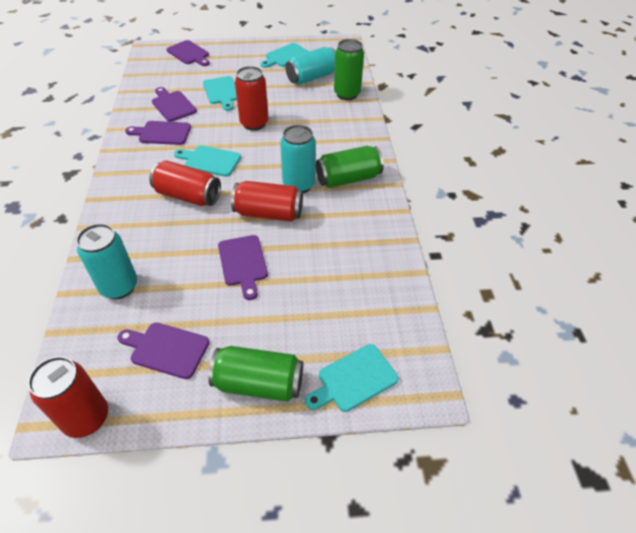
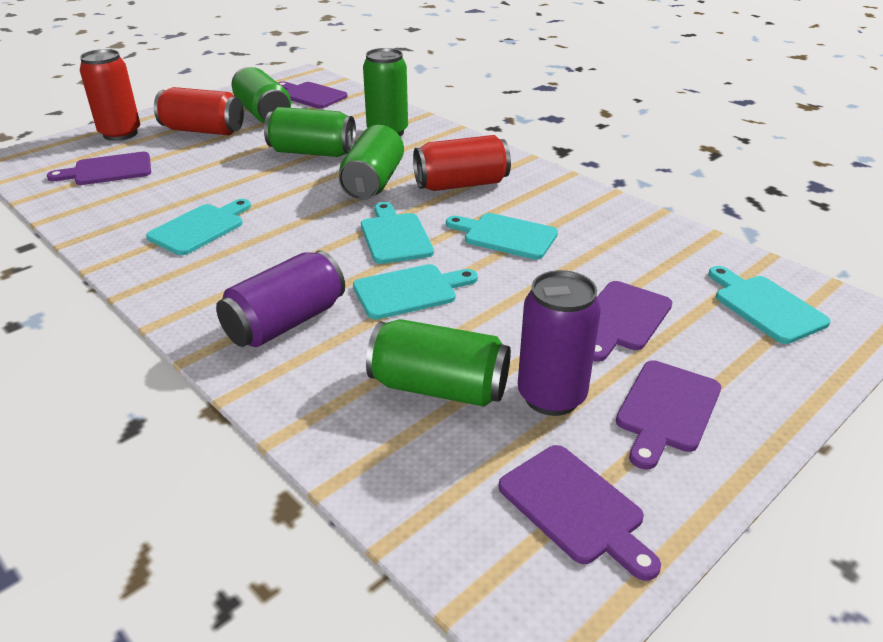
green can: [208,346,303,402] [316,146,384,188] [334,39,364,100] = 3 -> [232,67,291,123] [264,107,356,157] [339,125,404,200] [363,48,408,137] [366,319,511,407] = 5
purple can: none = 0 -> [216,250,345,347] [518,270,601,416] = 2
red can: [28,356,108,438] [149,160,221,206] [231,181,303,222] [235,66,269,131] = 4 -> [80,49,140,141] [154,87,244,135] [413,135,511,191] = 3
turquoise can: [76,224,137,299] [280,125,316,193] [285,47,336,85] = 3 -> none = 0
turquoise cutting board: [174,145,241,177] [203,76,237,111] [260,43,309,68] [305,344,398,412] = 4 -> [146,199,251,255] [353,264,478,319] [361,202,434,264] [446,213,558,260] [708,266,831,344] = 5

